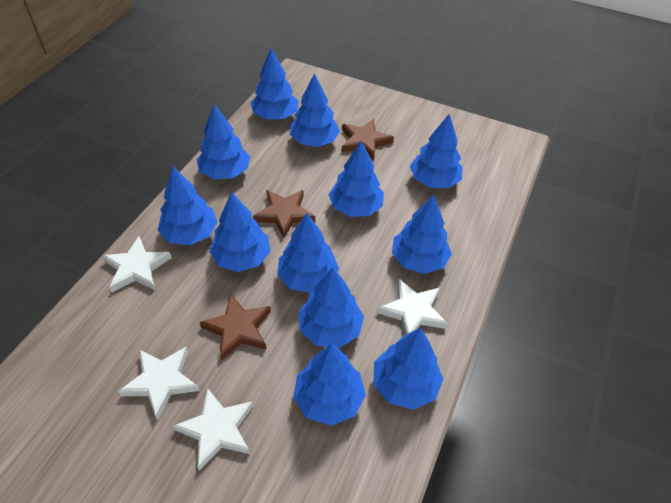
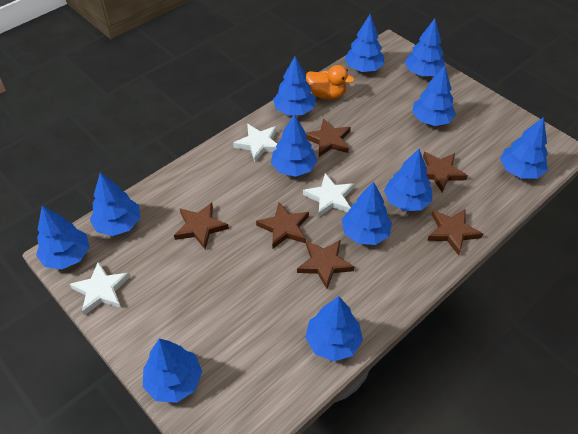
brown star: [200,294,271,360] [253,190,315,238] [342,119,394,160] = 3 -> [174,202,229,250] [256,202,309,249] [297,240,354,289] [306,118,351,157] [423,152,468,192] [427,209,483,256] = 6
orange duck: none = 0 -> [306,65,355,100] = 1
white star: [103,236,172,292] [118,347,200,420] [173,388,253,471] [377,279,448,335] = 4 -> [70,262,130,315] [233,124,277,162] [303,173,354,217] = 3

